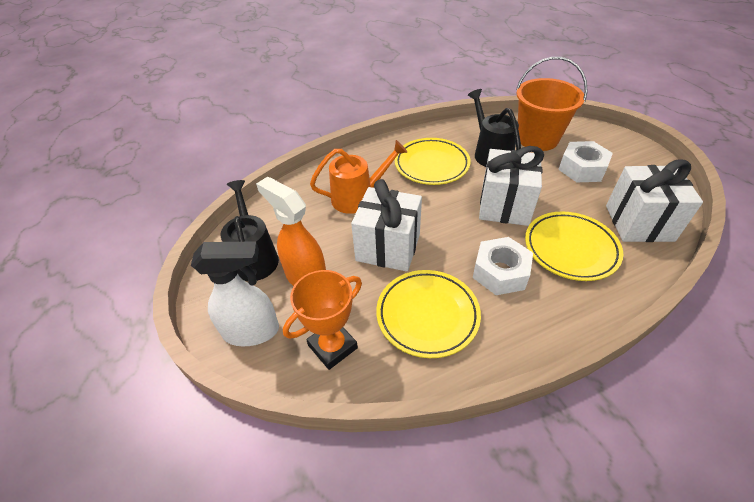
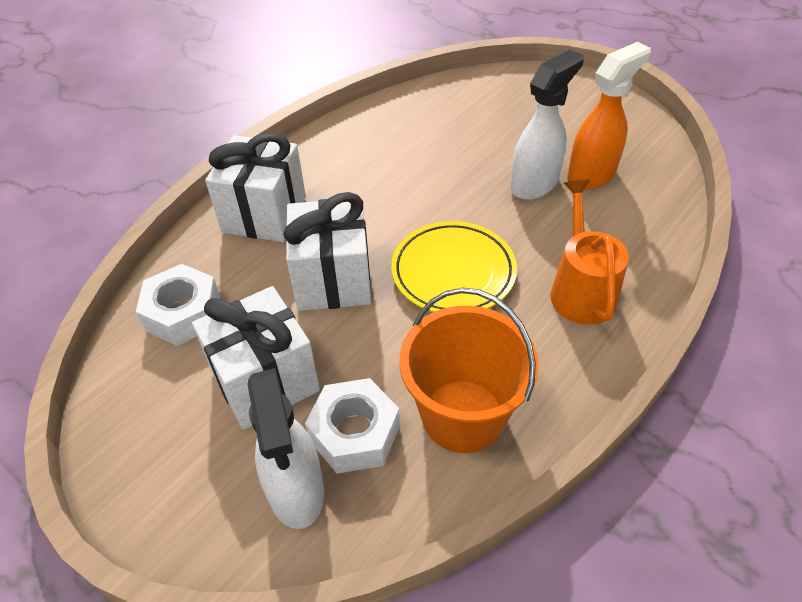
black watering can: [220,180,279,281] [468,89,521,167] = 2 -> none = 0
orange trophy: [283,270,362,370] = 1 -> none = 0
white spray bottle: [191,241,279,346] = 1 -> [247,368,324,529] [510,50,584,200] = 2
yellow plate: [376,270,481,358] [394,138,471,185] [525,212,623,281] = 3 -> [391,221,517,312] = 1

